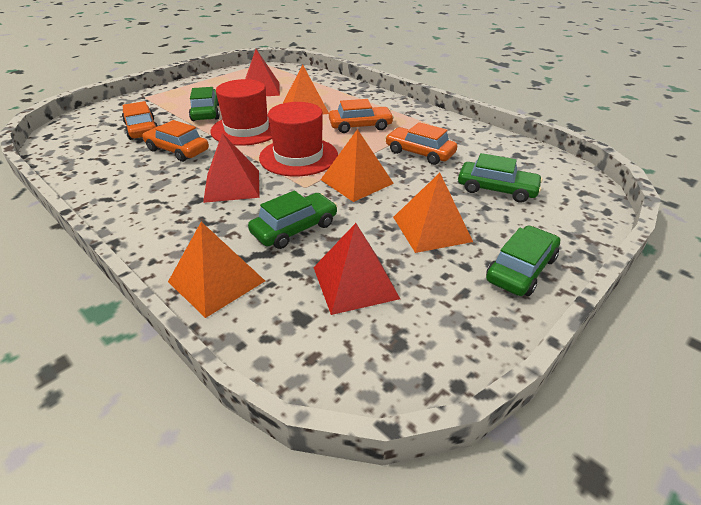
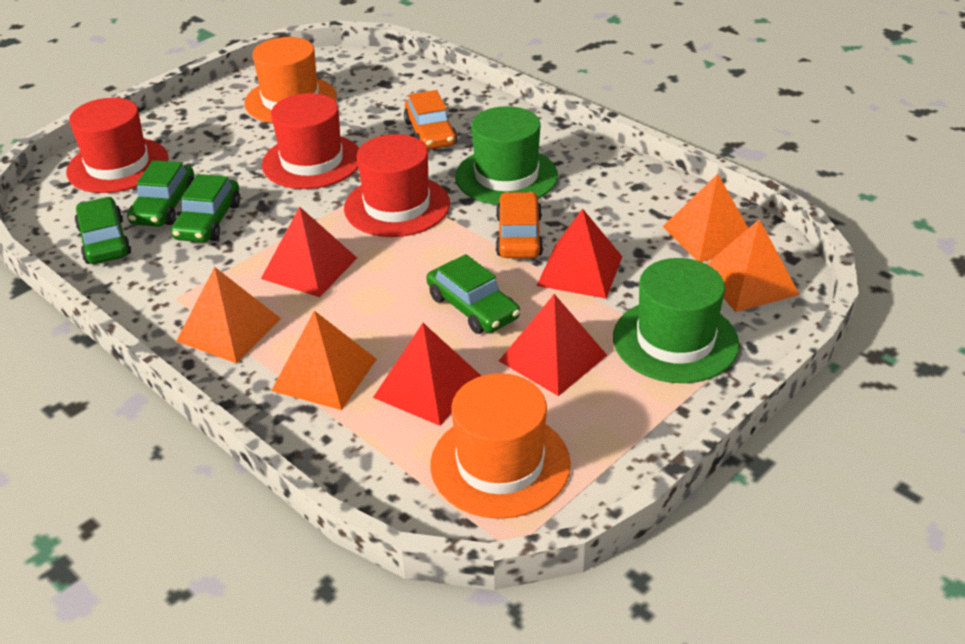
green hat: none = 0 -> [455,106,558,205] [613,258,739,383] = 2
orange car: [122,101,158,140] [142,120,209,162] [329,99,394,133] [385,122,457,165] = 4 -> [404,90,457,150] [496,192,543,258] = 2
orange hat: none = 0 -> [244,37,337,123] [430,373,571,519] = 2
red hat: [210,79,272,146] [259,102,338,176] = 2 -> [66,98,169,193] [262,93,359,189] [344,134,450,237] = 3
red pyramid: [203,133,260,203] [245,49,280,96] [313,223,400,315] = 3 -> [261,207,357,297] [373,323,481,426] [499,294,607,396] [537,209,622,299] = 4

